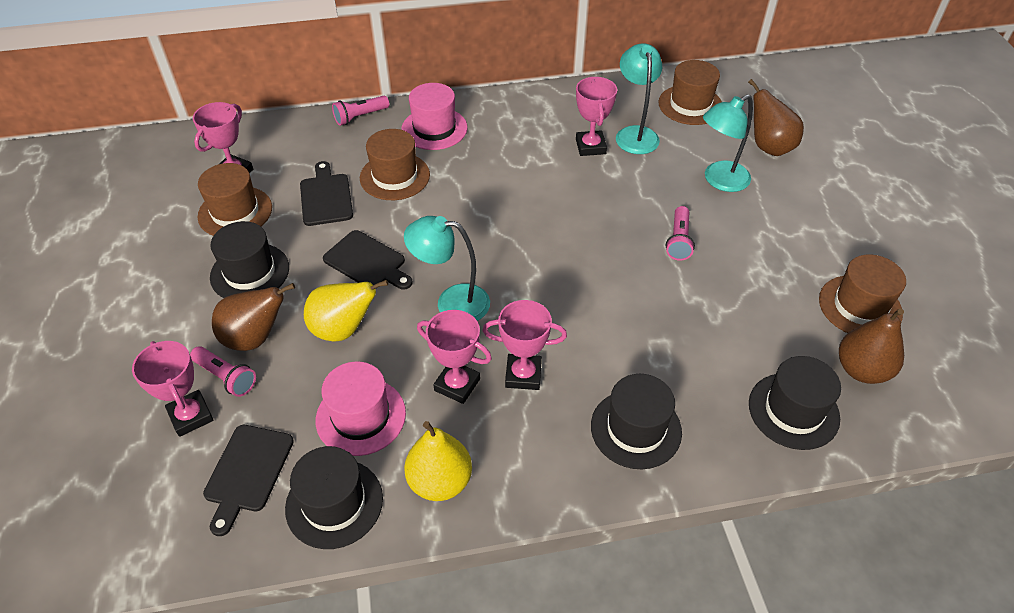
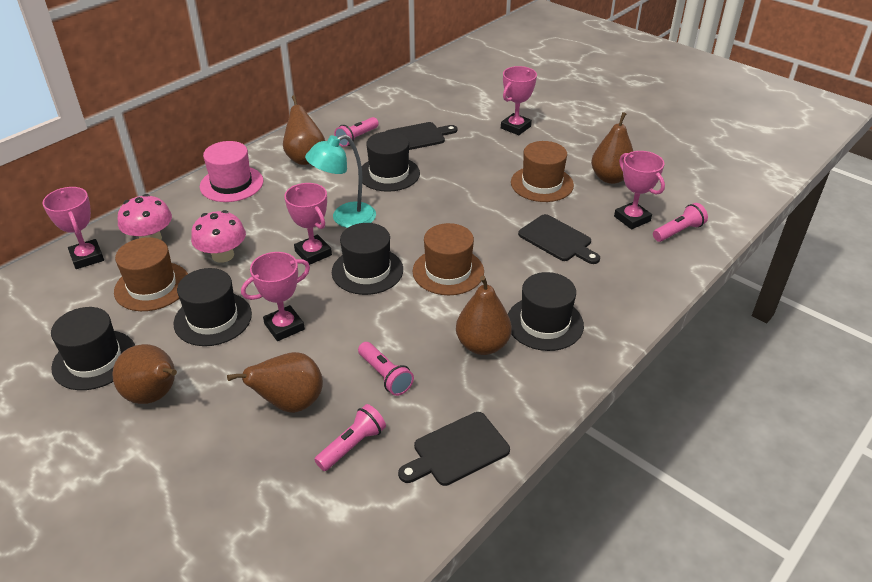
black hat: [210,221,289,298] [285,446,383,549] [591,374,682,469] [749,356,841,450] = 4 -> [51,307,135,390] [174,268,252,346] [332,223,403,295] [362,131,420,192] [508,272,584,351] = 5
brown hat: [198,163,272,236] [360,129,430,200] [658,60,722,125] [819,254,906,333] = 4 -> [114,237,188,311] [413,223,484,295] [511,141,574,202] = 3
brown pear: [212,283,295,351] [748,79,804,156] [839,308,904,384] = 3 -> [112,344,177,404] [227,352,323,413] [283,95,325,165] [456,276,512,355] [591,112,633,184] = 5
pink flashlight: [190,346,256,397] [332,96,389,126] [666,206,695,261] = 3 -> [314,404,386,471] [334,117,379,147] [358,342,414,396] [653,203,708,242] = 4
pink hat: [316,361,406,456] [401,83,468,150] = 2 -> [200,141,263,202] = 1
pink mushroom: none = 0 -> [118,194,172,240] [191,210,246,263] = 2
turquoise lamp: [404,216,490,321] [616,43,662,154] [703,94,753,192] = 3 -> [305,134,376,228] = 1
yellow pear: [304,280,388,341] [404,421,472,501] = 2 -> none = 0

